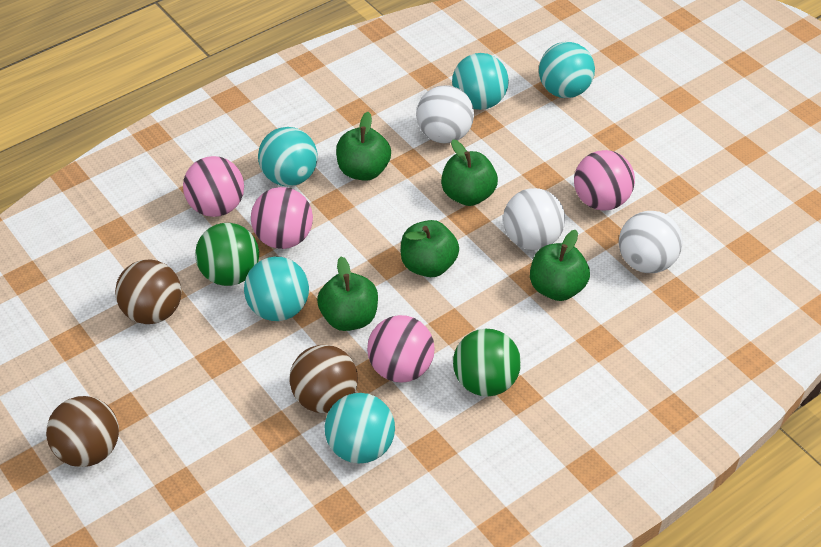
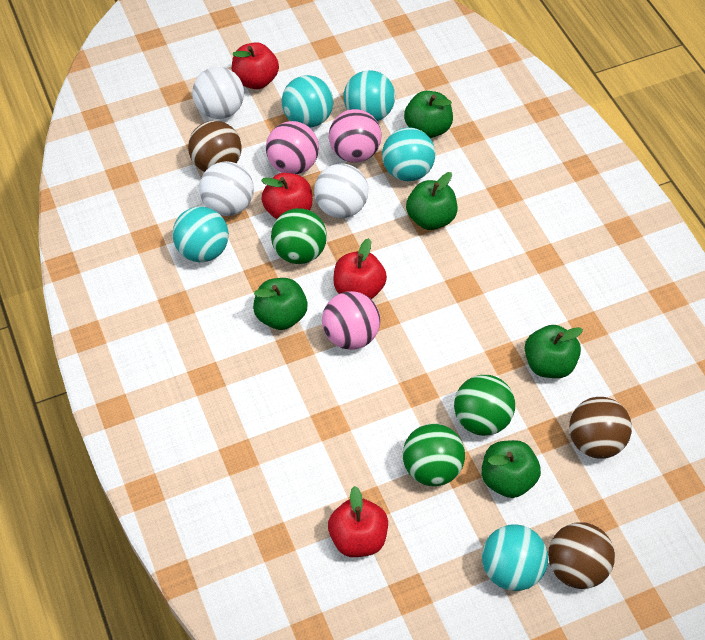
green ball: [195,223,259,286] [453,329,521,397] = 2 -> [271,208,327,264] [403,424,465,486] [454,375,515,436] = 3
pink ball: [183,156,244,217] [251,187,313,249] [367,315,435,383] [574,150,635,211] = 4 -> [266,121,319,174] [322,291,380,350] [329,109,381,163] = 3
red apple: none = 0 -> [232,42,279,89] [261,173,312,219] [328,486,388,557] [333,238,387,299] = 4

